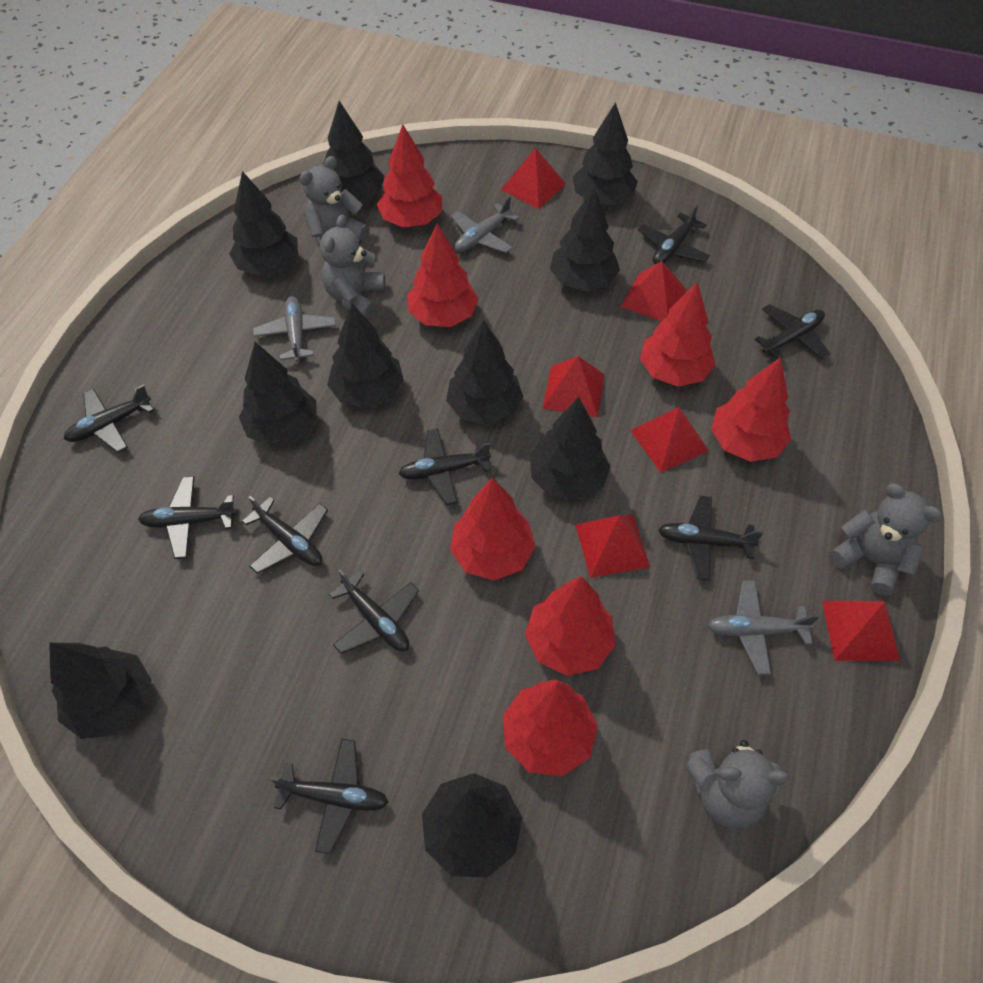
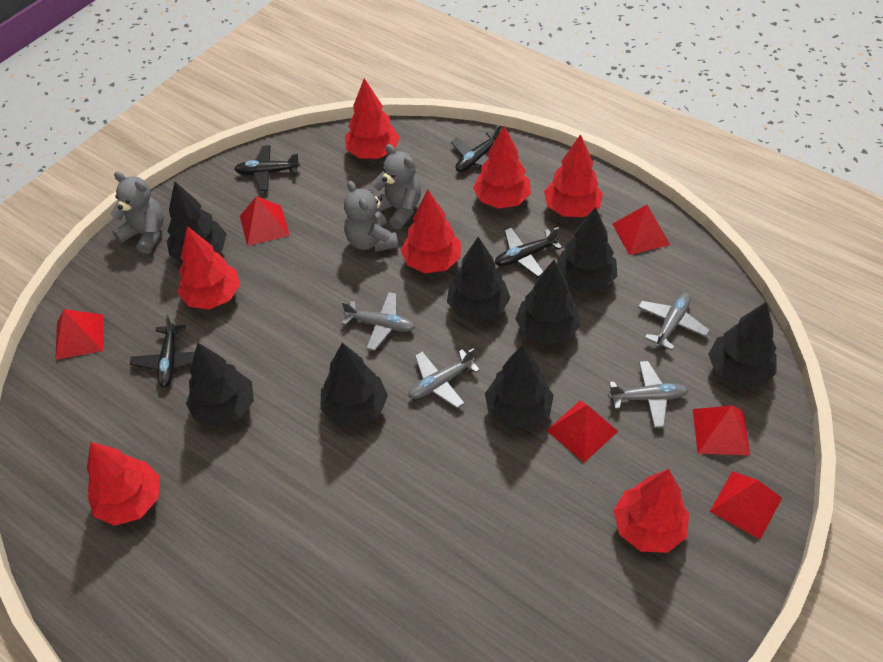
black plane: [64,384,154,453] [138,476,237,559] [242,496,328,574] [270,739,389,854] [329,570,419,654] [398,428,491,505] [638,204,710,264] [658,496,763,580] [754,304,830,359] = 9 -> [130,315,195,387] [234,145,300,191] [451,124,501,172] [495,227,562,277] = 4
black tree: [49,643,151,739] [229,171,298,275] [239,342,316,447] [323,101,385,202] [327,304,404,408] [422,773,522,877] [446,320,523,425] [531,397,611,501] [550,187,620,291] [573,102,638,205] = 10 -> [167,182,227,263] [186,343,254,427] [320,343,388,427] [447,237,510,321] [485,344,554,428] [515,260,580,345] [556,207,617,292] [708,302,777,387] = 8
grey plane: [253,296,336,362] [451,196,519,253] [708,580,819,675] = 3 -> [342,292,415,351] [408,349,480,408] [608,361,689,428] [638,293,710,350] = 4
grey teddy bear: [299,156,369,246] [320,214,385,319] [686,740,789,829] [829,483,942,595] = 4 -> [111,171,164,254] [344,181,398,252] [372,144,421,229] = 3

